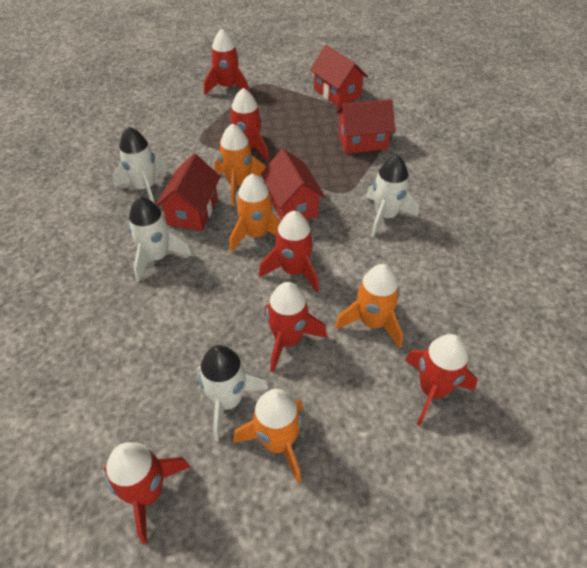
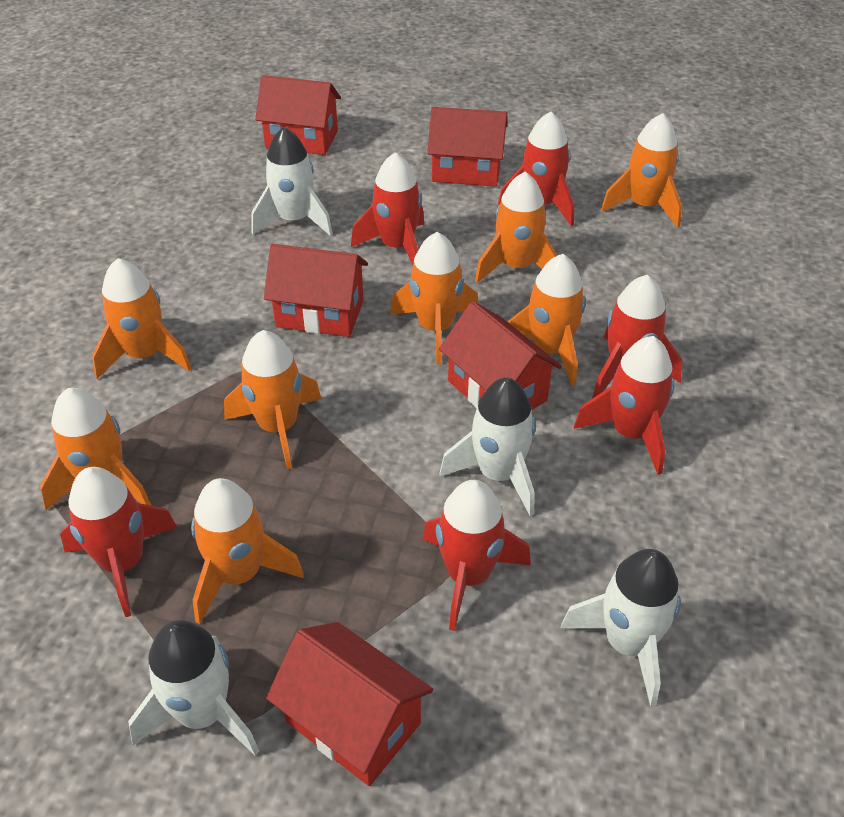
orange rocket: [215,123,266,206] [229,174,281,252] [233,389,303,483] [335,264,403,349] = 4 -> [40,388,152,510] [92,258,191,379] [191,478,304,624] [224,330,321,470] [390,232,478,364] [475,172,557,283] [507,254,586,386] [601,113,682,228] = 8
red house: [156,154,221,231] [261,149,325,221] [310,45,368,107] [336,99,395,154] = 4 -> [255,75,341,155] [264,244,368,337] [266,622,433,786] [427,107,507,187] [439,301,562,410] = 5

